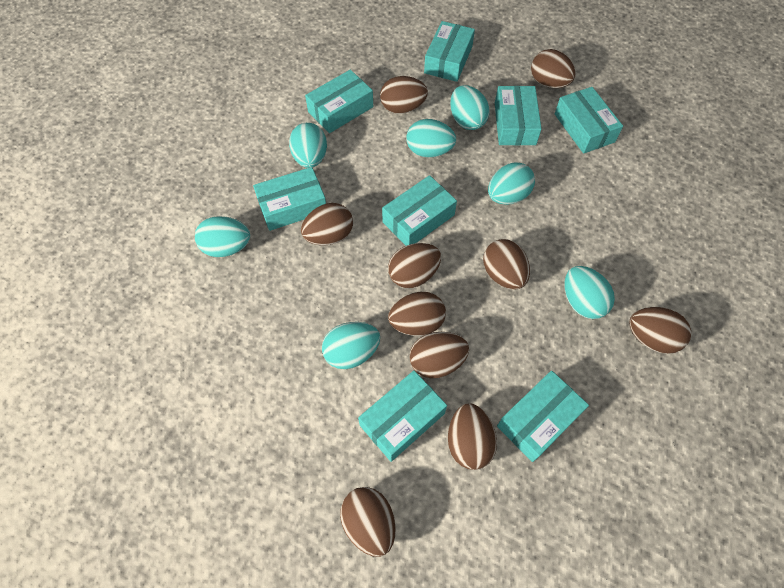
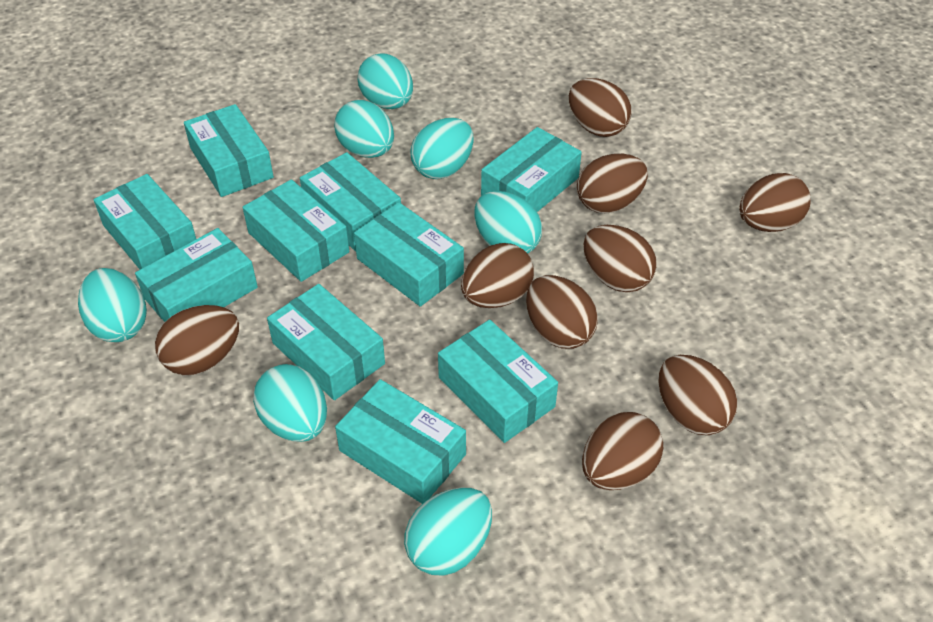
brown egg: [301,203,353,245] [340,487,396,557] [380,76,428,114] [388,243,441,288] [388,292,446,336] [409,332,469,378] [448,404,497,470] [483,239,530,289] [531,49,576,88] [629,307,691,354] = 10 -> [155,305,239,375] [461,243,534,308] [526,275,598,349] [569,78,631,137] [577,154,648,213] [582,412,663,490] [583,225,657,292] [659,355,737,435] [739,173,811,232] = 9
turquoise box: [253,167,326,231] [305,70,373,133] [358,371,447,462] [382,175,457,246] [424,21,475,82] [495,86,542,146] [497,371,589,462] [555,87,623,154] = 8 -> [94,174,196,269] [135,228,258,322] [184,104,274,197] [242,179,349,282] [267,284,385,400] [300,152,401,251] [335,379,466,504] [354,202,464,307] [438,320,558,443] [481,127,582,212] = 10

